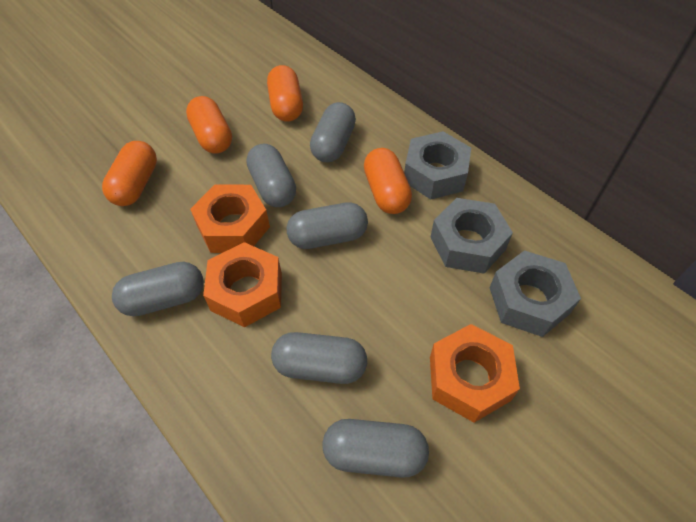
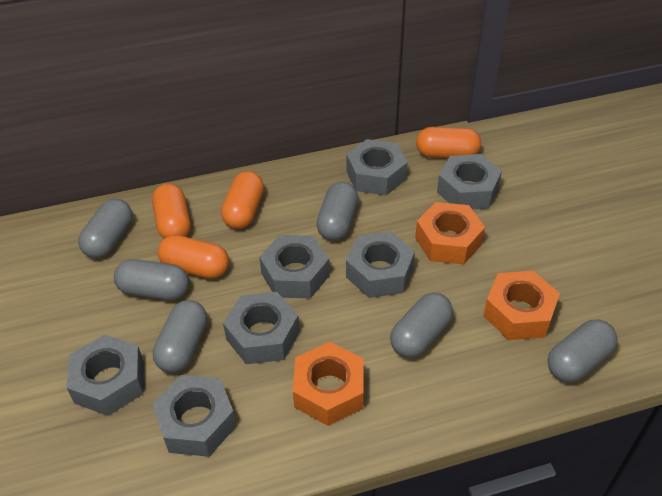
grey nut: [404,131,471,199] [430,198,513,274] [489,250,581,337] = 3 -> [66,334,144,416] [152,375,237,457] [223,292,300,364] [259,235,330,298] [346,139,408,196] [346,232,415,298] [437,154,502,209] = 7

